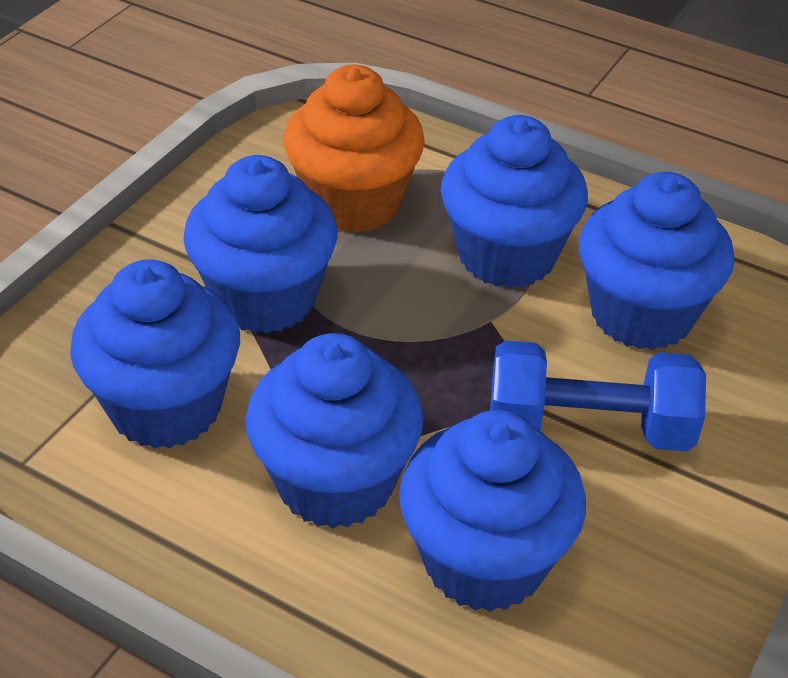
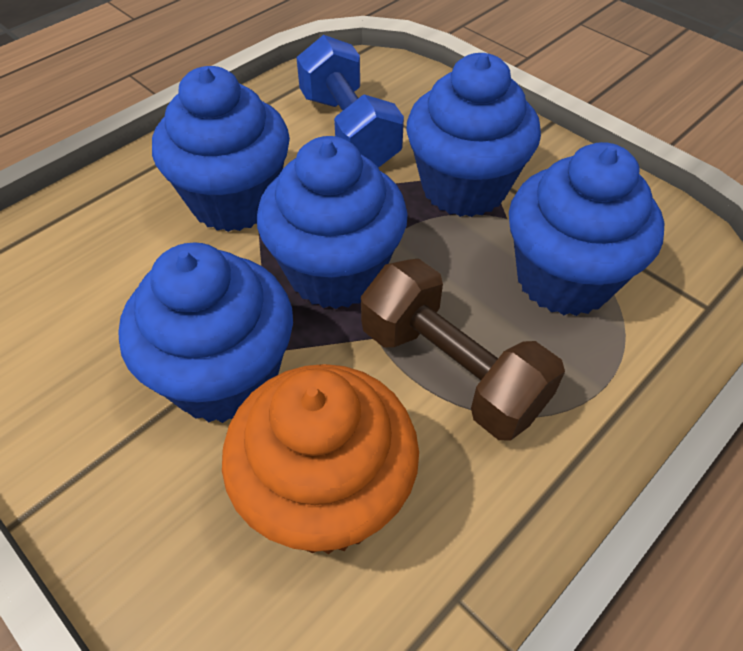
blue cupcake: [70,259,240,449] [183,155,338,334] [246,333,423,529] [399,410,586,612] [441,115,588,288] [579,172,734,350] = 6 -> [118,242,293,423] [152,66,290,232] [257,136,408,309] [406,53,541,217] [509,142,665,316] = 5
brown dumbbell: none = 0 -> [361,259,565,440] = 1

